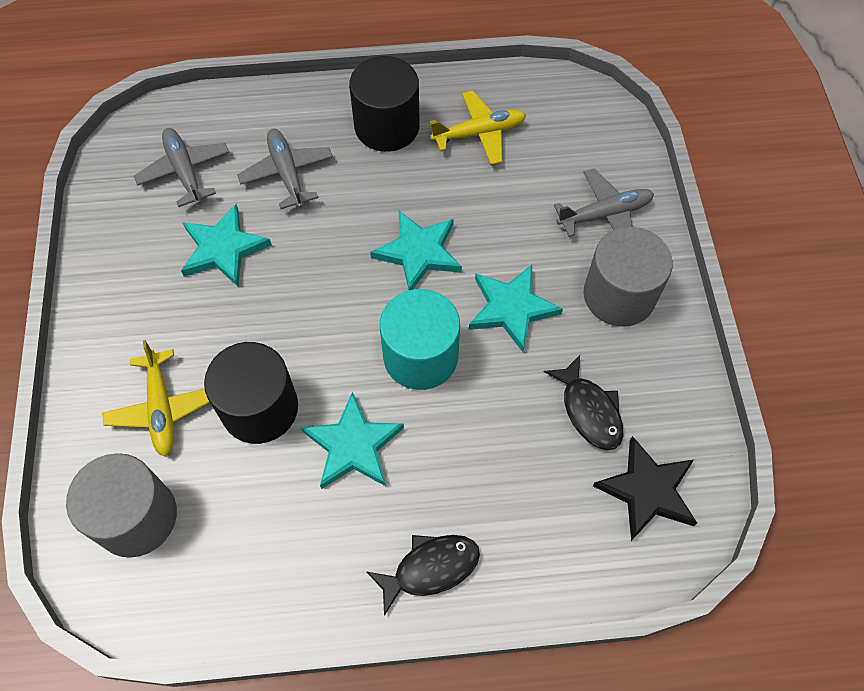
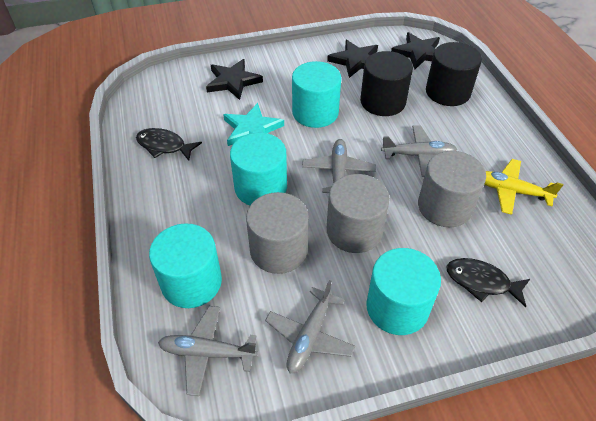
black star: [593,436,697,541] = 1 -> [206,59,263,100] [327,40,378,78] [391,32,440,69] = 3
grey cylinder: [66,453,177,558] [584,227,673,327] = 2 -> [246,192,309,274] [327,174,390,253] [418,151,486,227] = 3
grey plane: [134,128,229,207] [237,128,333,209] [554,168,654,237] = 3 -> [158,306,258,396] [265,280,355,374] [302,139,376,193] [381,126,457,177] = 4
turquoise cylinder: [380,289,460,390] = 1 -> [149,223,222,308] [230,133,287,205] [292,61,341,128] [366,248,441,335] = 4
turquoise star: [181,204,272,287] [301,392,404,489] [370,211,462,290] [469,265,563,352] = 4 -> [223,103,284,146] = 1
yellow plane: [102,340,210,456] [429,91,526,165] = 2 -> [484,159,563,215] = 1

